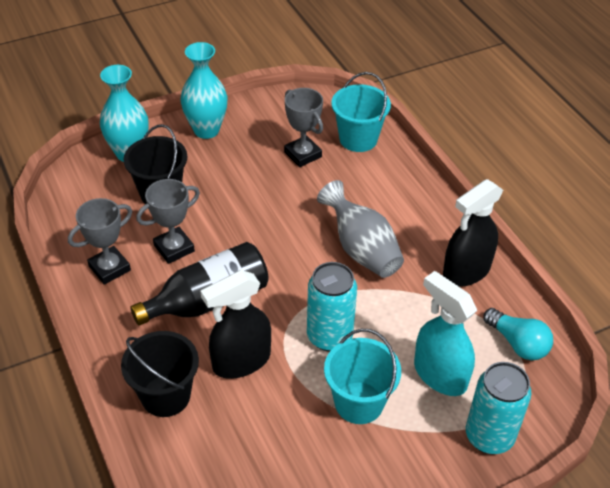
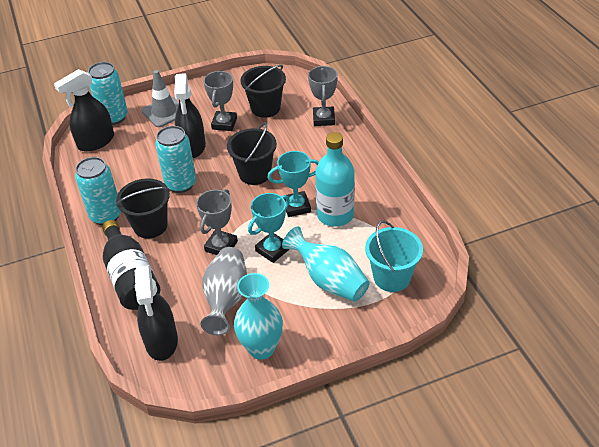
black bucket: [121,331,199,417] [123,124,187,204] = 2 -> [116,178,170,239] [227,122,277,185] [241,65,286,118] = 3
black spray bottle: [201,270,271,379] [443,179,503,287] = 2 -> [54,69,114,152] [135,265,178,361] [174,73,206,158] = 3
grey traffic cone: none = 0 -> [141,70,179,127] = 1
turquoise bottle: none = 0 -> [315,132,355,227] = 1
turquoise bucket: [324,329,401,424] [331,72,391,152] = 2 -> [365,220,423,292] = 1
turquoise can: [307,262,357,352] [466,362,531,454] = 2 -> [75,157,121,225] [88,62,128,125] [155,126,196,193] = 3
turquoise light bulb: [483,308,553,360] = 1 -> none = 0
turquoise spray bottle: [414,271,477,396] = 1 -> none = 0
turquoise trophy: none = 0 -> [248,193,290,263] [267,151,319,217] = 2

